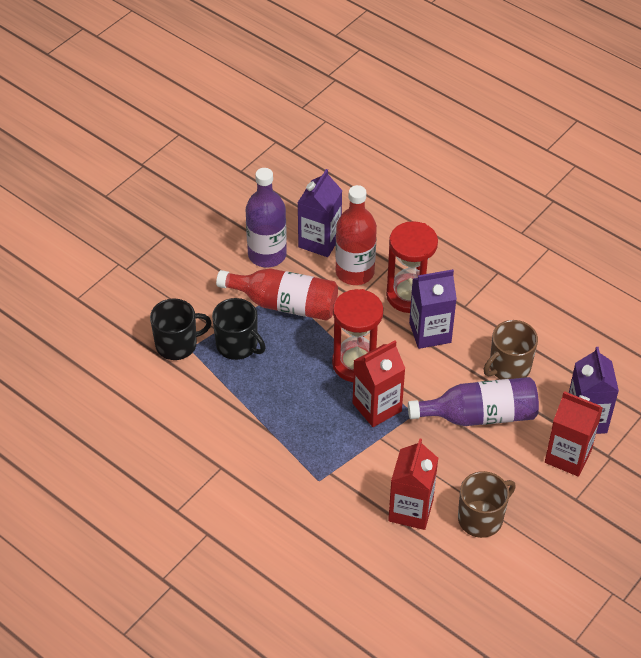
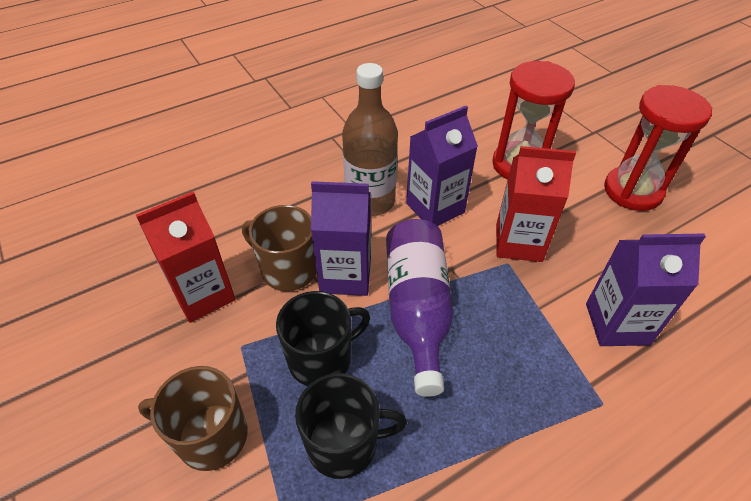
brown bottle: none = 0 -> [342,63,398,216] = 1
purple bottle: [246,168,287,267] [408,377,539,426] = 2 -> [386,219,453,397] = 1
red bottle: [216,268,338,321] [335,185,377,285] = 2 -> none = 0
red carton: [353,340,406,427] [388,439,438,530] [545,391,603,477] = 3 -> [136,192,236,323] [496,146,576,262] = 2

